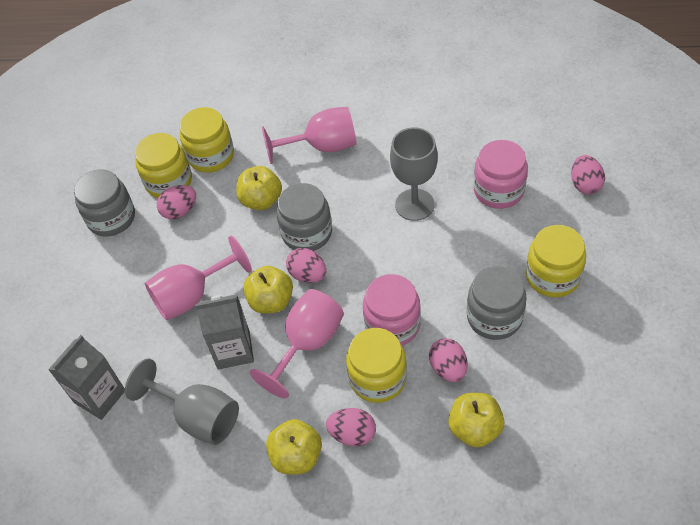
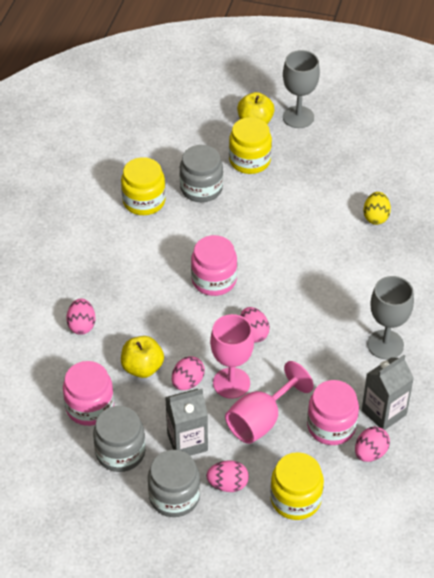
pink goblet: [145,236,252,320] [250,289,344,398] [262,107,357,164] = 3 -> [210,314,254,399] [225,361,314,444] = 2
pink jar: [363,274,421,346] [474,140,528,209] = 2 -> [63,361,114,426] [191,235,237,296] [307,380,359,445] = 3
yellow apple: [236,166,282,210] [243,266,293,314] [266,419,322,474] [448,393,505,448] = 4 -> [121,336,164,378] [237,92,274,124] = 2
yellow egg: none = 0 -> [363,192,391,225] = 1
yellow jar: [135,133,192,198] [180,107,234,173] [346,328,407,403] [526,225,586,298] = 4 -> [121,157,166,215] [229,117,272,174] [270,452,324,520] = 3

